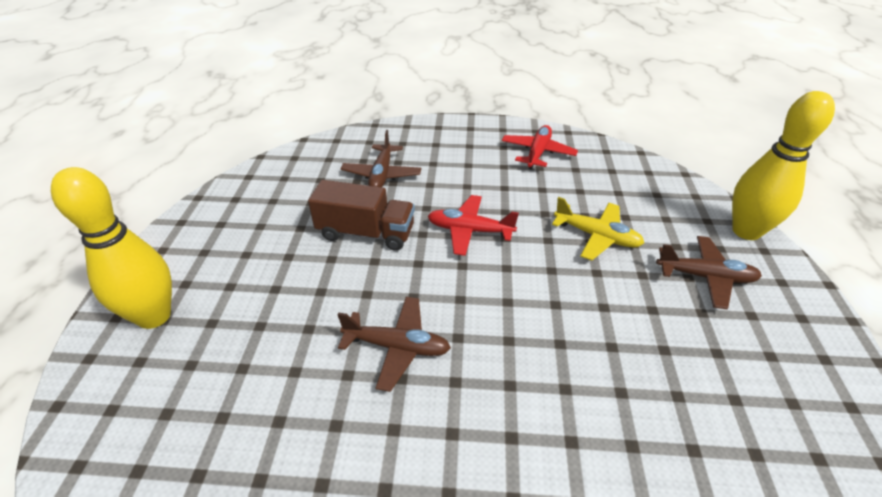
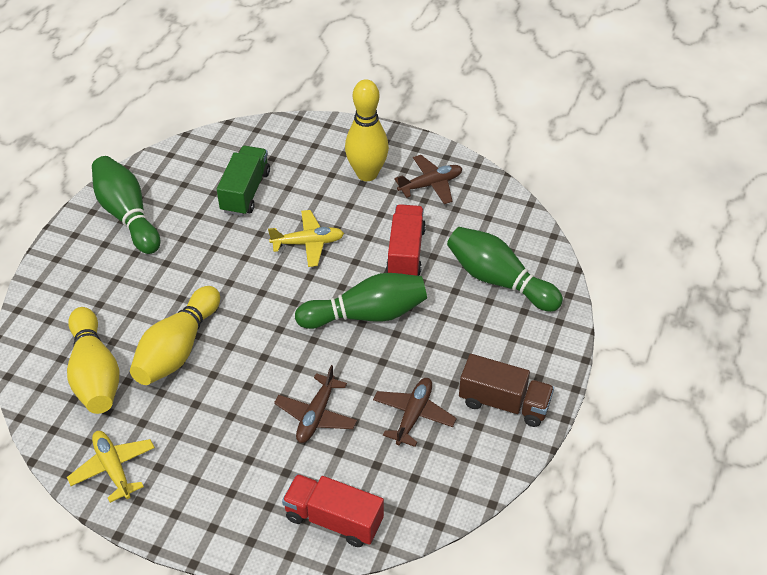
green bowling pin: none = 0 -> [92,156,160,254] [295,273,427,329] [447,227,563,312] = 3
green truck: none = 0 -> [217,146,270,216] = 1
red plane: [428,195,519,256] [502,125,578,169] = 2 -> none = 0
red truck: none = 0 -> [282,474,384,547] [386,204,426,276] = 2
yellow bowling pin: [51,167,172,329] [732,91,835,240] = 2 -> [67,307,119,414] [130,286,220,385] [345,79,389,181] = 3
yellow plane: [552,197,644,261] = 1 -> [67,431,155,503] [268,210,344,267] = 2

